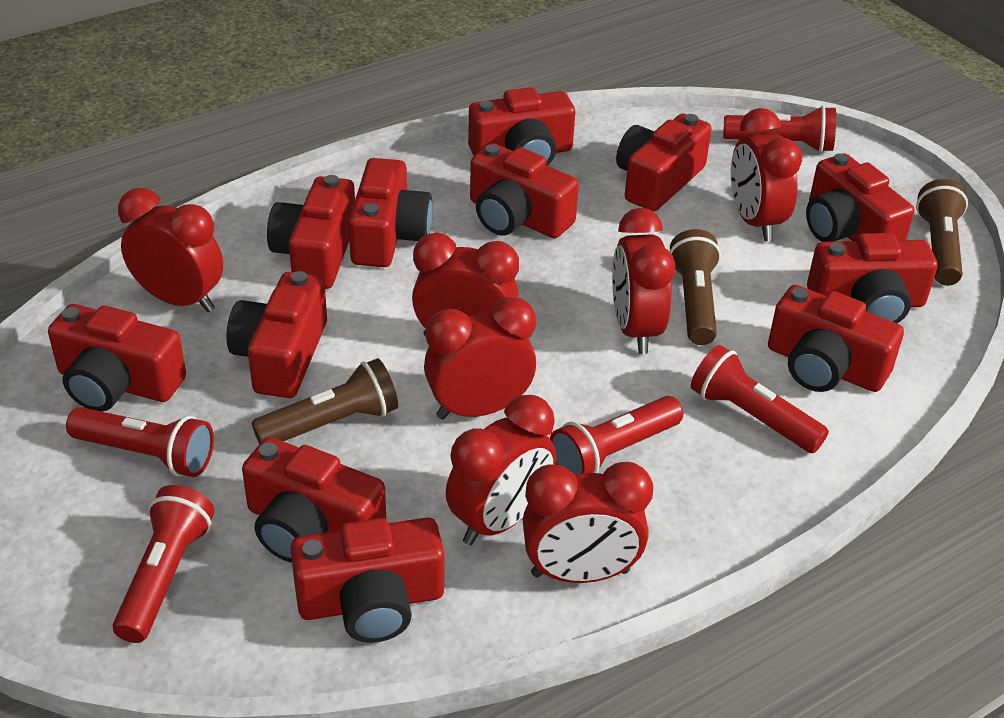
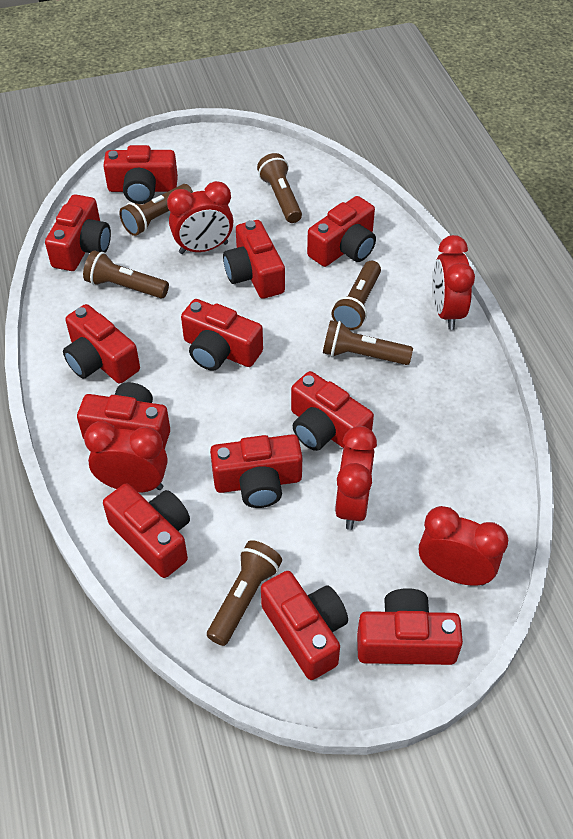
brown flashlight: [252,358,398,444] [670,229,721,345] [916,179,968,286] = 3 -> [83,251,169,298] [119,184,193,236] [207,540,282,646] [257,153,302,223] [323,320,413,365] [331,261,381,330] = 6
red clock: [118,188,223,312] [412,232,519,337] [424,297,536,420] [446,395,556,545] [523,462,653,583] [612,208,675,354] [731,108,802,241] = 7 -> [84,421,167,493] [167,181,234,254] [335,426,377,530] [419,506,508,586] [433,235,475,330] = 5
red flashlight: [66,407,214,477] [113,485,215,643] [550,396,683,474] [691,345,829,453] [723,106,836,152] = 5 -> none = 0

